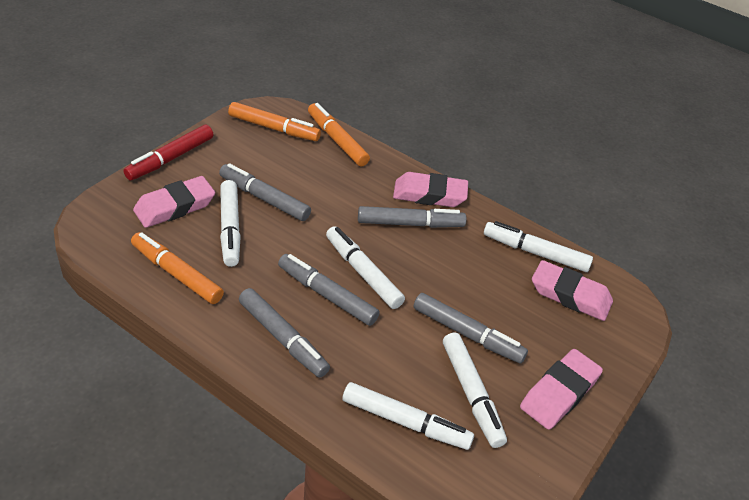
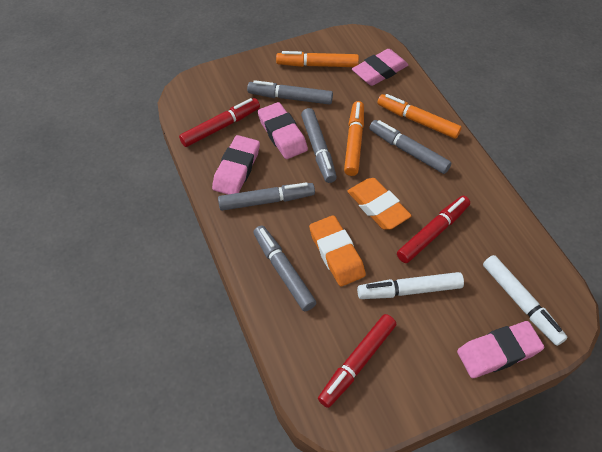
orange eraser: none = 0 -> [309,215,366,286] [347,178,412,230] = 2
red marker: [123,125,213,180] = 1 -> [179,98,260,147] [318,314,396,408] [397,196,470,263] = 3
white marker: [220,180,241,267] [326,226,405,309] [342,382,474,450] [443,332,507,448] [484,221,593,272] = 5 -> [357,272,464,299] [483,255,568,346] = 2

